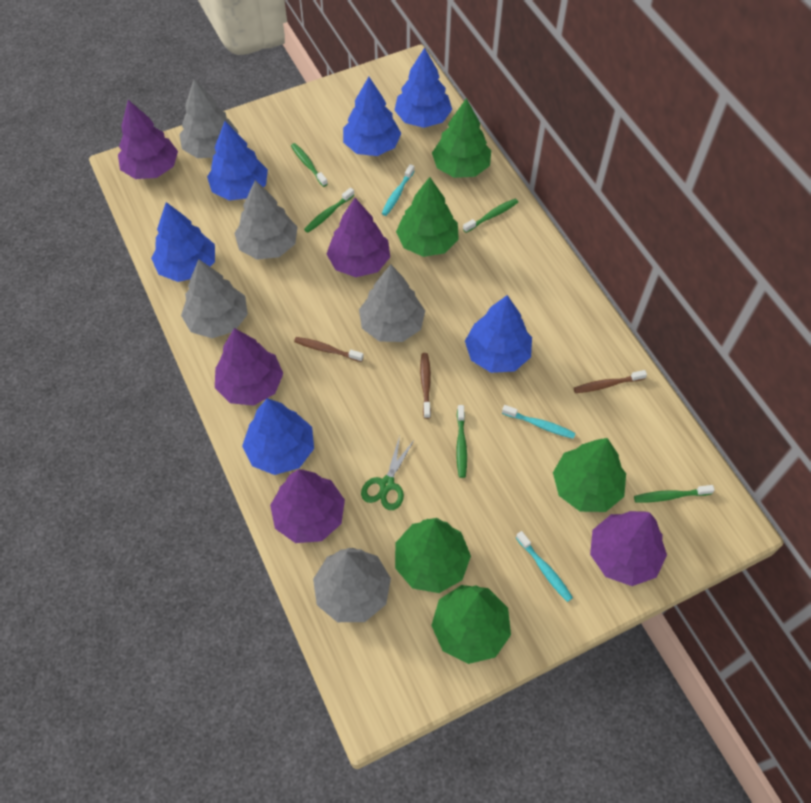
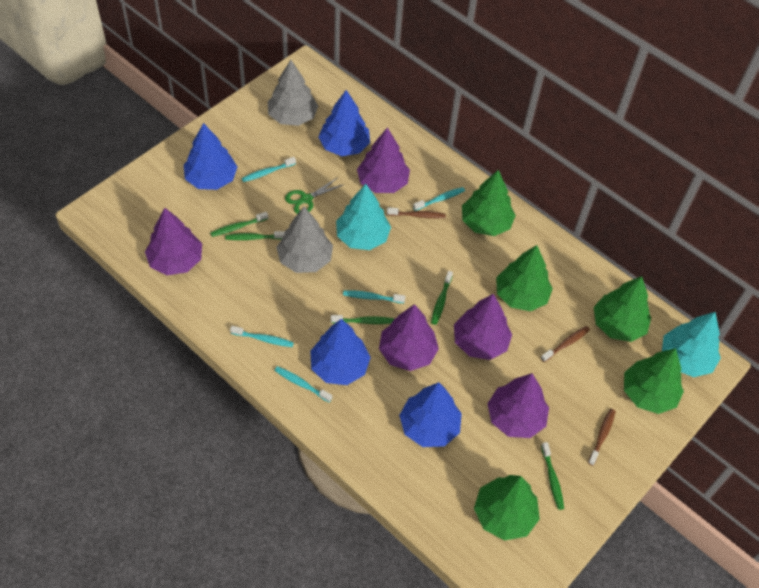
blue tree: [151,202,215,282] [207,121,268,201] [242,398,314,475] [343,77,401,156] [394,47,452,128] [465,295,532,373] = 6 -> [184,123,237,190] [310,319,371,385] [318,90,370,156] [399,382,462,447] = 4
grey tree: [179,79,239,158] [181,259,248,338] [234,180,297,260] [313,548,391,622] [359,264,425,342] = 5 -> [268,60,318,126] [276,207,333,273] = 2
turquoise toothbrush: [382,164,414,216] [502,405,576,439] [516,531,573,602] = 3 -> [230,326,294,347] [242,157,296,182] [274,366,332,402] [343,290,405,303] [413,187,465,211] = 5
turquoise tree: none = 0 -> [336,184,391,250] [662,312,721,377] = 2

